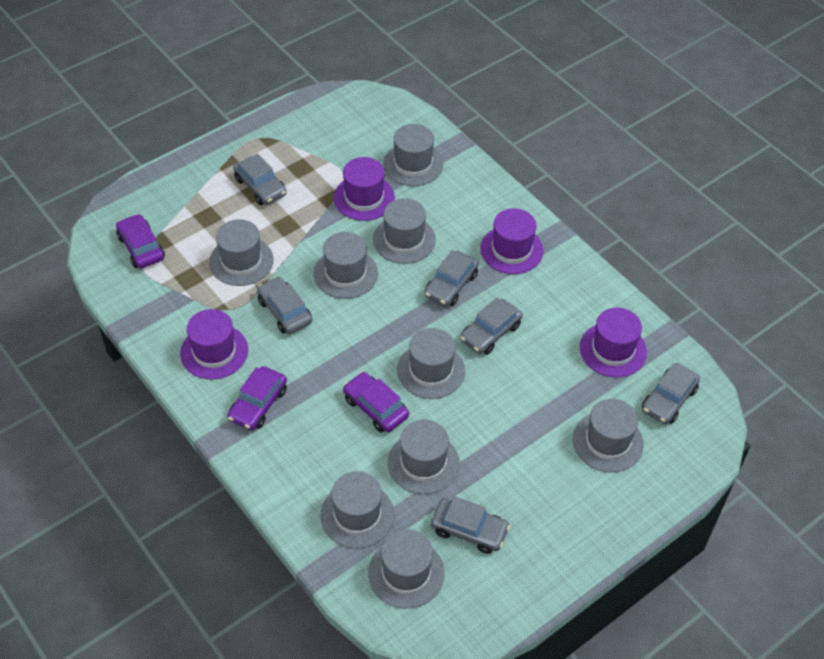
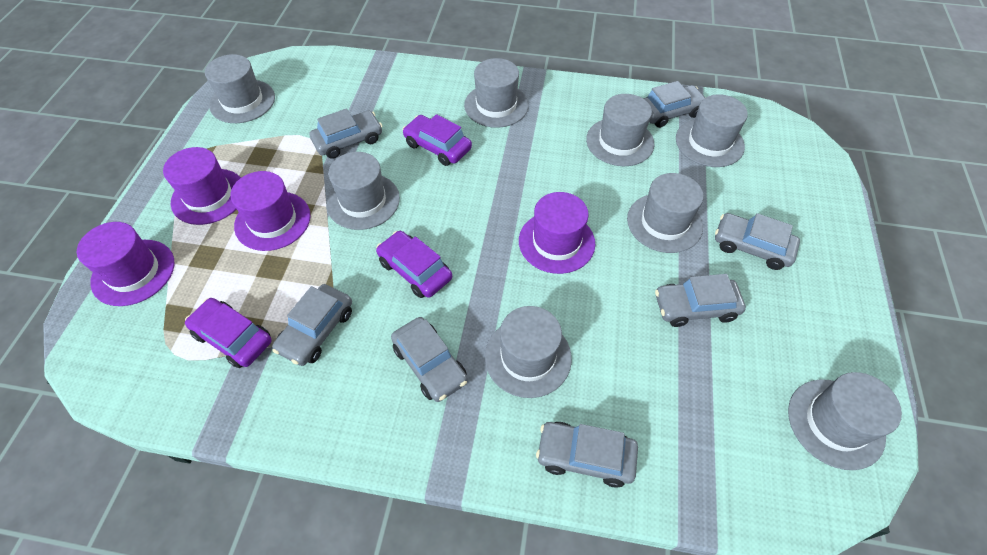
grey car: [233,153,287,205] [257,276,312,334] [424,250,479,306] [431,496,510,554] [460,298,523,355] [642,363,700,424] = 6 -> [272,284,352,366] [310,109,382,159] [391,317,468,402] [536,422,638,488] [643,81,706,128] [655,274,746,327] [715,213,800,270] = 7
grey hat: [209,220,274,286] [314,232,378,299] [320,471,395,548] [368,529,444,609] [373,198,436,264] [383,124,443,186] [388,419,460,494] [397,328,465,399] [573,399,644,473] = 9 -> [205,54,275,123] [326,152,400,230] [464,58,529,128] [485,306,572,398] [586,94,654,166] [627,173,704,253] [676,94,748,167] [788,372,902,470] = 8

